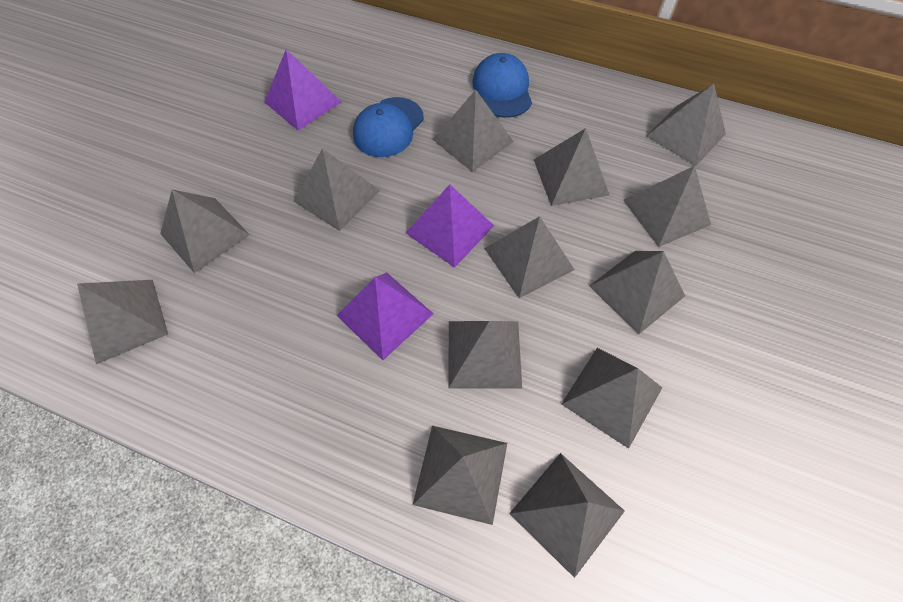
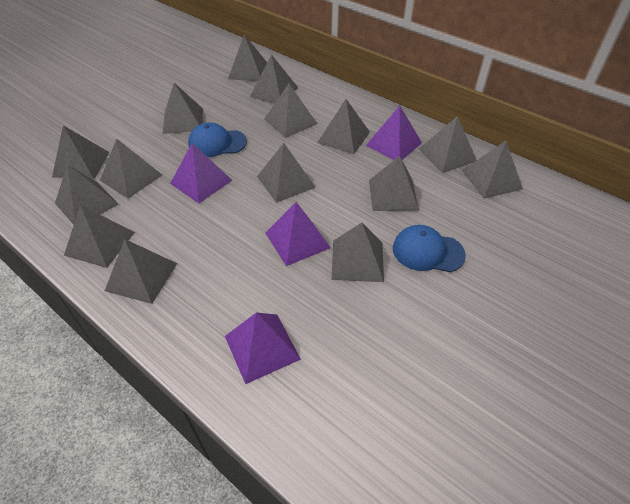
grey pyramid: [77,280,168,364] [160,189,250,273] [294,148,380,231] [413,426,507,525] [433,90,514,172] [448,321,522,389] [484,216,575,298] [509,453,625,578] [534,128,609,206] [561,348,662,449] [589,251,685,334] [623,166,711,247] [646,84,726,166] = 13 -> [52,125,109,180] [55,165,119,225] [64,205,135,268] [100,138,162,198] [105,239,177,304] [163,83,203,134] [228,35,267,81] [250,54,298,104] [257,143,316,203] [264,84,317,138] [317,99,370,154] [332,223,384,282] [369,156,419,211] [419,116,476,173] [462,141,523,199] = 15
purple pyramid: [264,49,341,130] [336,272,433,360] [406,184,494,268] = 3 -> [170,143,232,203] [225,313,301,384] [266,202,331,266] [366,106,422,160] = 4

